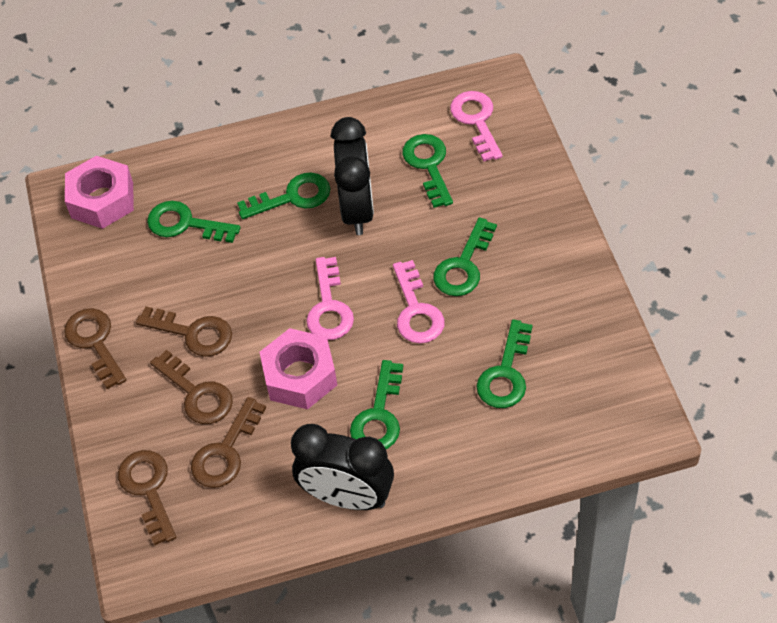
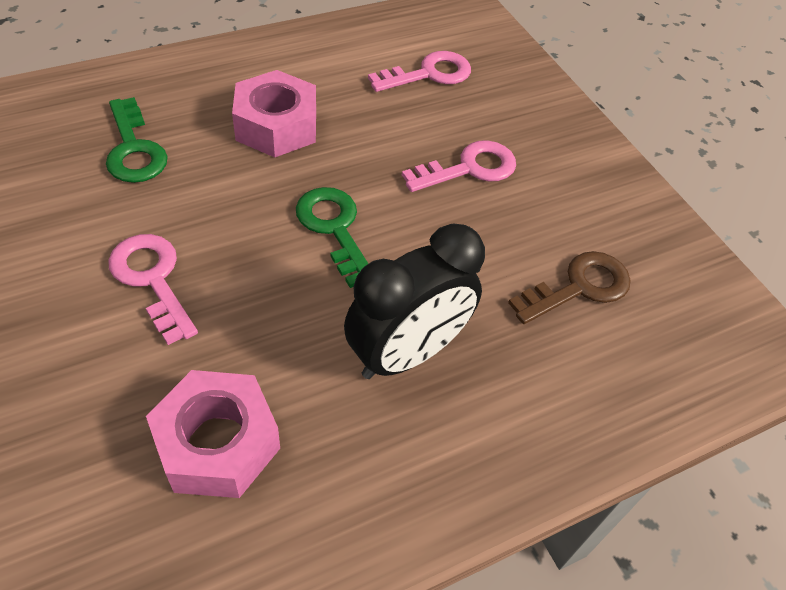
black clock: [291,424,394,510] [331,117,374,235] = 2 -> [344,223,485,379] = 1
brown key: [64,308,127,389] [118,450,176,545] [136,306,232,357] [150,350,233,424] [191,397,266,488] = 5 -> [508,251,631,324] = 1
green key: [147,201,241,243] [237,173,330,219] [350,360,403,449] [402,134,453,208] [433,217,497,296] [477,319,532,408] = 6 -> [106,97,168,183] [296,187,368,288] = 2

